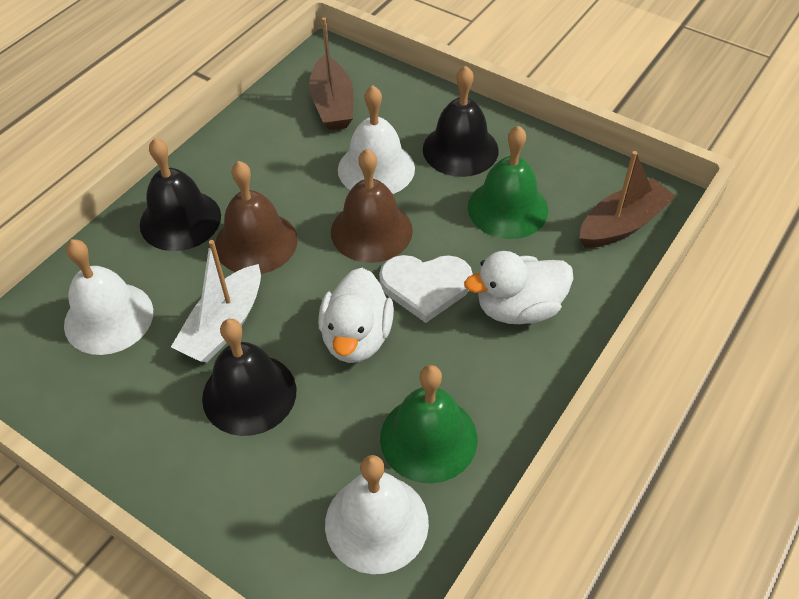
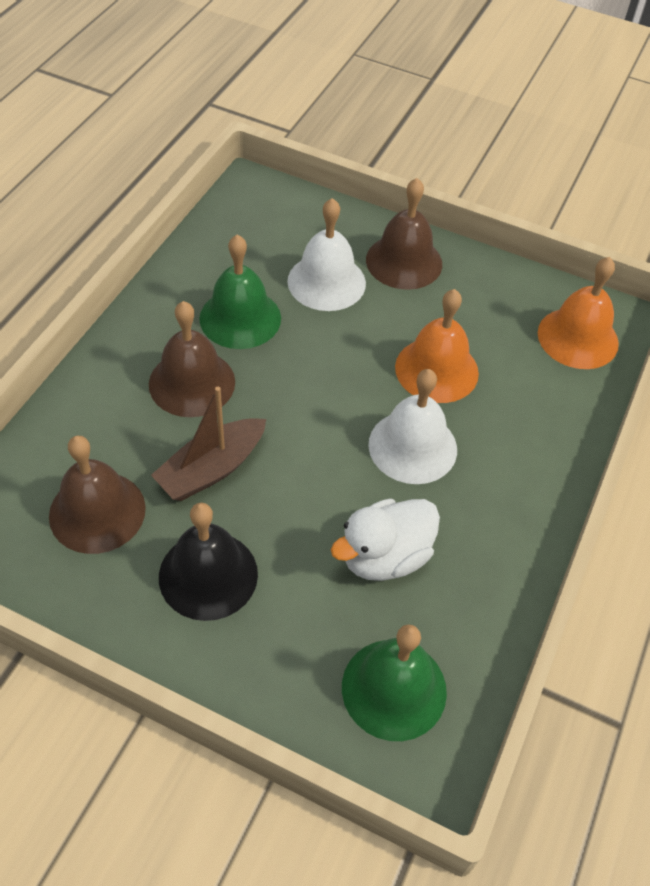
black bell: [140,138,221,251] [202,319,296,436] [423,66,499,177] = 3 -> [159,503,258,621] = 1
brown bell: [215,161,298,274] [331,149,413,263] = 2 -> [49,436,146,554] [149,301,235,417] [366,178,442,290] = 3
brown boat: [309,17,354,130] [580,151,676,248] = 2 -> [151,387,266,501] = 1
orange bell: none = 0 -> [395,289,479,403] [538,257,619,369] = 2
white bell: [64,239,153,355] [325,455,429,574] [338,85,415,194] = 3 -> [287,198,366,311] [369,369,457,484] = 2
white boat: [171,240,261,363] = 1 -> none = 0
white duck: [318,268,394,363] [464,251,573,324] = 2 -> [331,498,440,581] = 1
white heart: [379,255,473,323] = 1 -> none = 0

